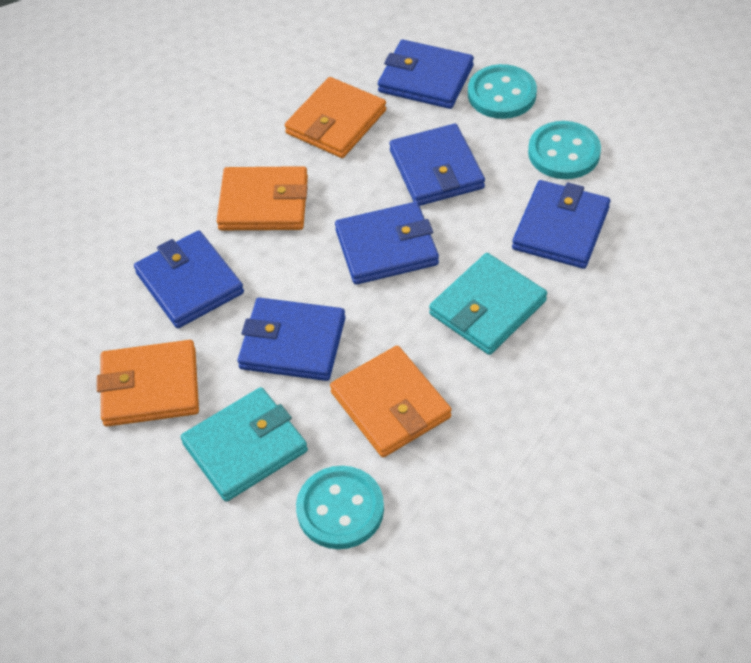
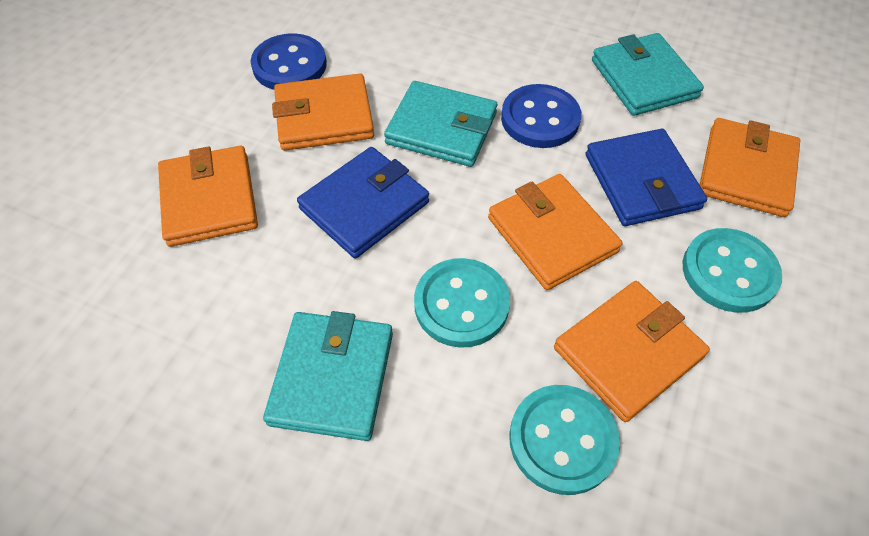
blue button: none = 0 -> [251,33,327,90] [501,84,581,148] = 2
blue wallet: [134,230,244,328] [237,298,345,381] [335,202,439,285] [378,40,474,109] [390,124,485,206] [512,180,610,269] = 6 -> [297,147,429,258] [586,129,707,226] = 2
orange wallet: [97,340,199,427] [217,166,308,230] [285,77,386,158] [330,346,452,457] = 4 -> [158,146,258,247] [272,74,374,151] [488,174,622,290] [554,281,710,422] [700,118,800,217] = 5
turquoise wallet: [181,387,308,502] [429,253,547,355] = 2 -> [263,311,393,441] [384,81,497,167] [592,33,704,116] = 3

